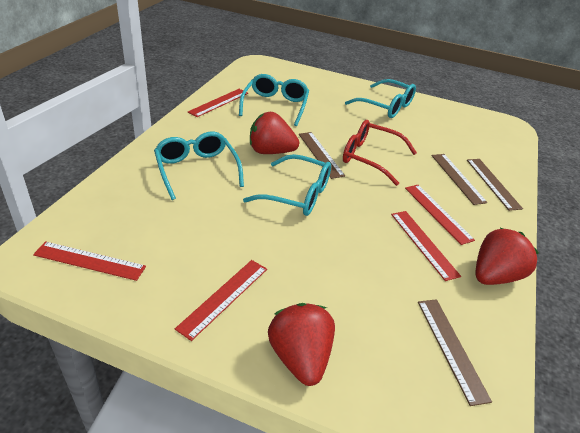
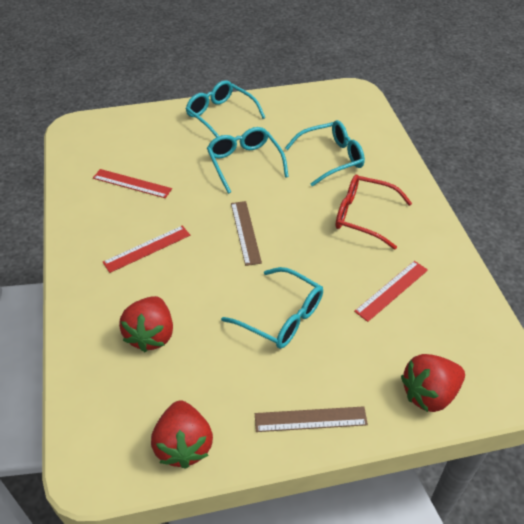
brown ruler: [299,132,345,179] [418,299,492,406] [432,154,488,205] [467,159,523,211] = 4 -> [231,201,262,266] [255,406,368,432] = 2
red ruler: [33,241,146,281] [175,260,267,341] [188,89,248,117] [391,211,461,281] [405,185,475,245] = 5 -> [93,169,172,198] [102,226,190,273] [354,261,428,322] = 3

